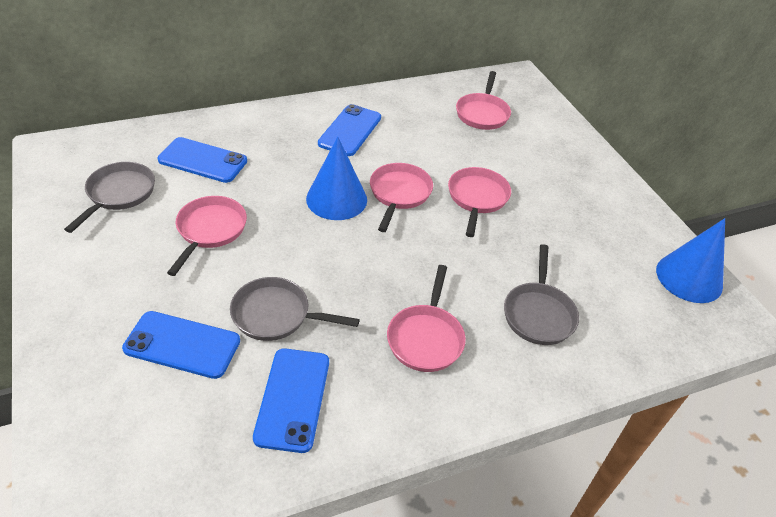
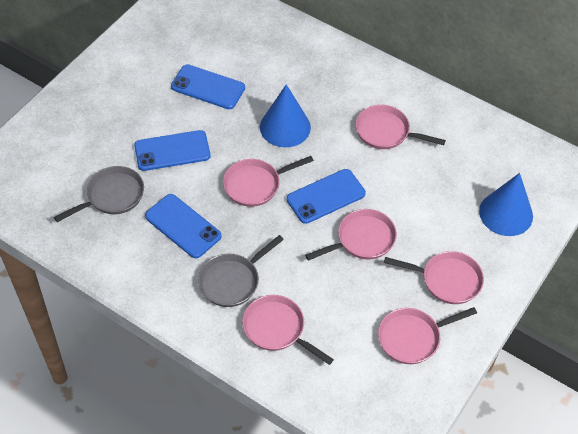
grey pan: [64,162,155,233] [230,277,360,341] [504,244,579,345] = 3 -> [54,166,144,222] [198,235,284,307] = 2
pink pan: [167,196,247,276] [370,163,433,232] [387,265,466,372] [448,167,511,237] [456,71,511,130] = 5 -> [223,156,314,207] [242,295,334,365] [305,209,397,261] [356,105,446,149] [378,307,477,364] [384,251,484,304] = 6

